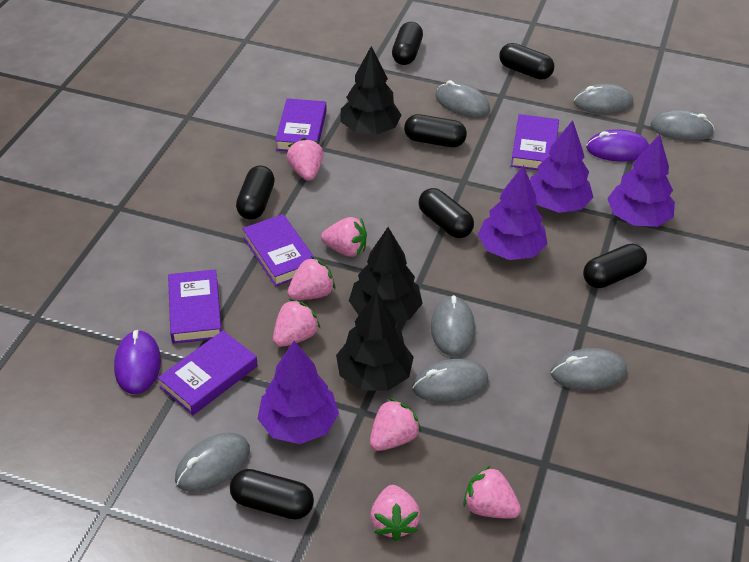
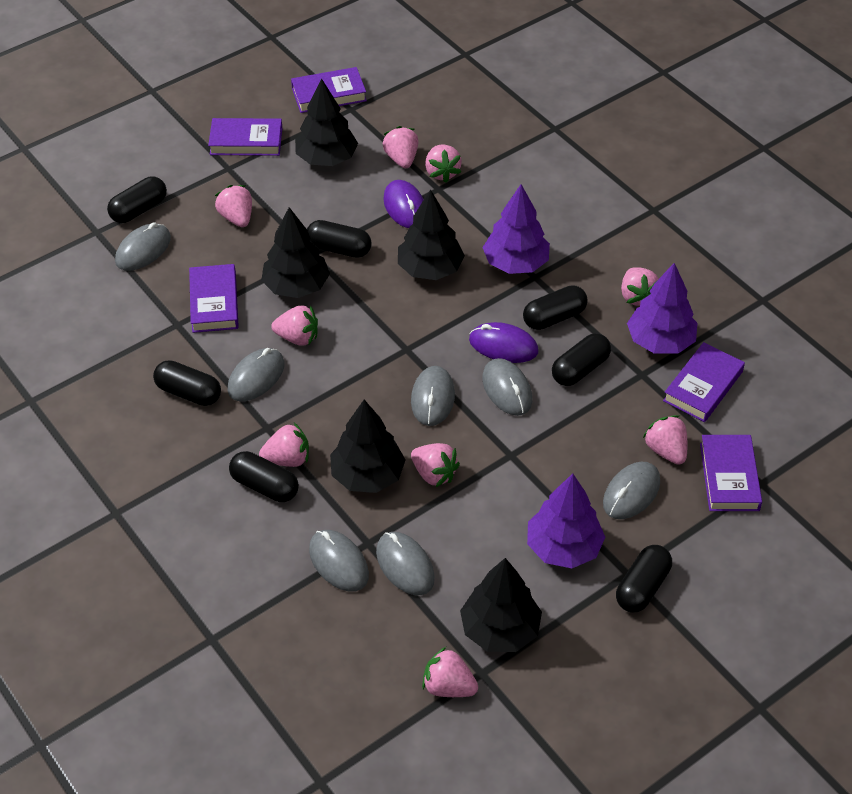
black tree: [336,291,414,391] [341,46,402,135] [349,227,423,323] = 3 -> [261,207,330,298] [295,78,358,166] [330,400,406,493] [398,189,465,280] [460,558,542,652] = 5
pink strawberry: [273,299,320,347] [287,138,323,181] [287,256,335,300] [321,217,367,257] [370,398,421,451] [370,485,420,541] [463,465,521,519] = 7 -> [215,185,252,227] [259,423,309,467] [271,305,318,346] [383,126,418,168] [411,443,460,487] [422,647,478,697] [425,145,462,183] [621,267,659,306] [643,415,687,465] = 9
purple tree: [258,341,339,444] [478,165,547,260] [530,120,594,213] [607,134,675,227] = 4 -> [483,184,550,274] [527,473,605,568] [627,263,698,353] = 3

